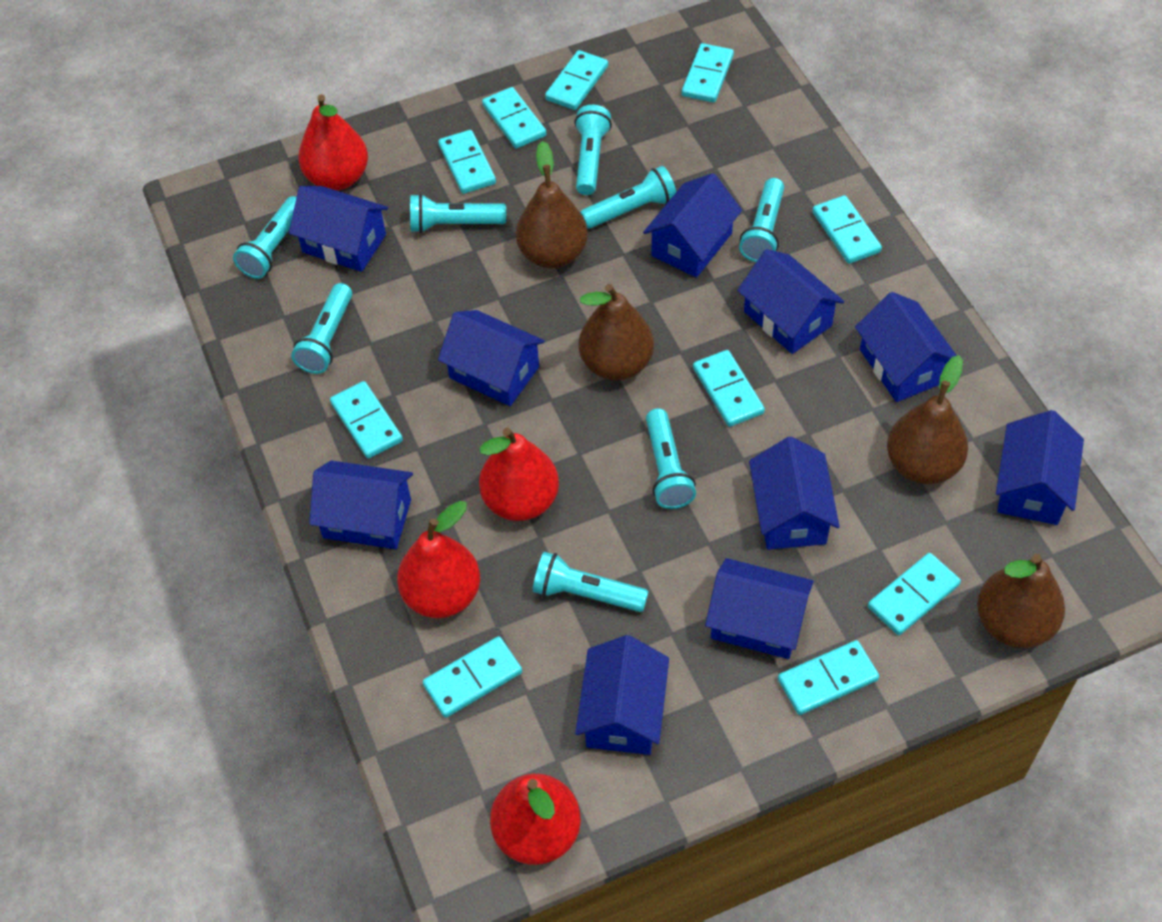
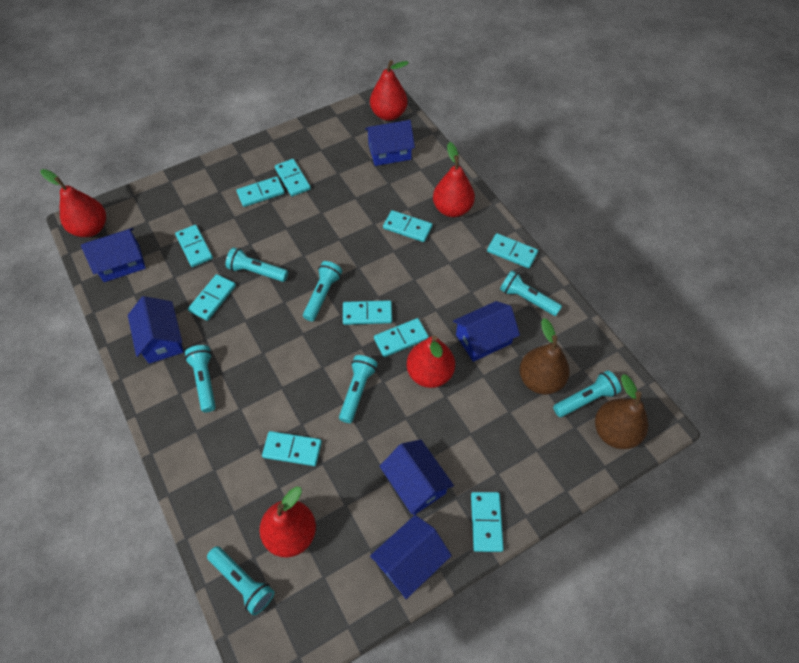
blue house: [289,186,388,272] [309,460,413,549] [438,310,545,406] [575,635,669,755] [643,173,742,277] [705,558,814,659] [737,249,844,354] [749,436,840,550] [855,292,957,402] [996,410,1084,525] = 10 -> [81,228,146,282] [128,296,184,364] [365,120,415,166] [370,515,452,599] [379,440,454,515] [453,301,520,362] = 6
brown pear: [516,141,588,268] [579,284,654,380] [887,355,968,484] [977,554,1065,648] = 4 -> [519,318,570,395] [595,374,648,449] = 2
red pear: [298,94,368,191] [397,501,480,618] [479,428,559,521] [490,774,581,865] = 4 -> [41,169,106,237] [260,487,316,558] [370,60,409,121] [407,336,455,388] [433,142,475,217] = 5
turquoise flashlight: [233,196,297,279] [291,283,352,374] [410,194,506,233] [533,552,649,612] [574,105,612,195] [580,166,676,229] [646,408,696,509] [739,178,784,262] = 8 -> [185,345,216,413] [207,546,274,615] [226,247,288,282] [303,261,342,321] [339,355,378,423] [500,270,562,316] [553,371,621,417] = 7

